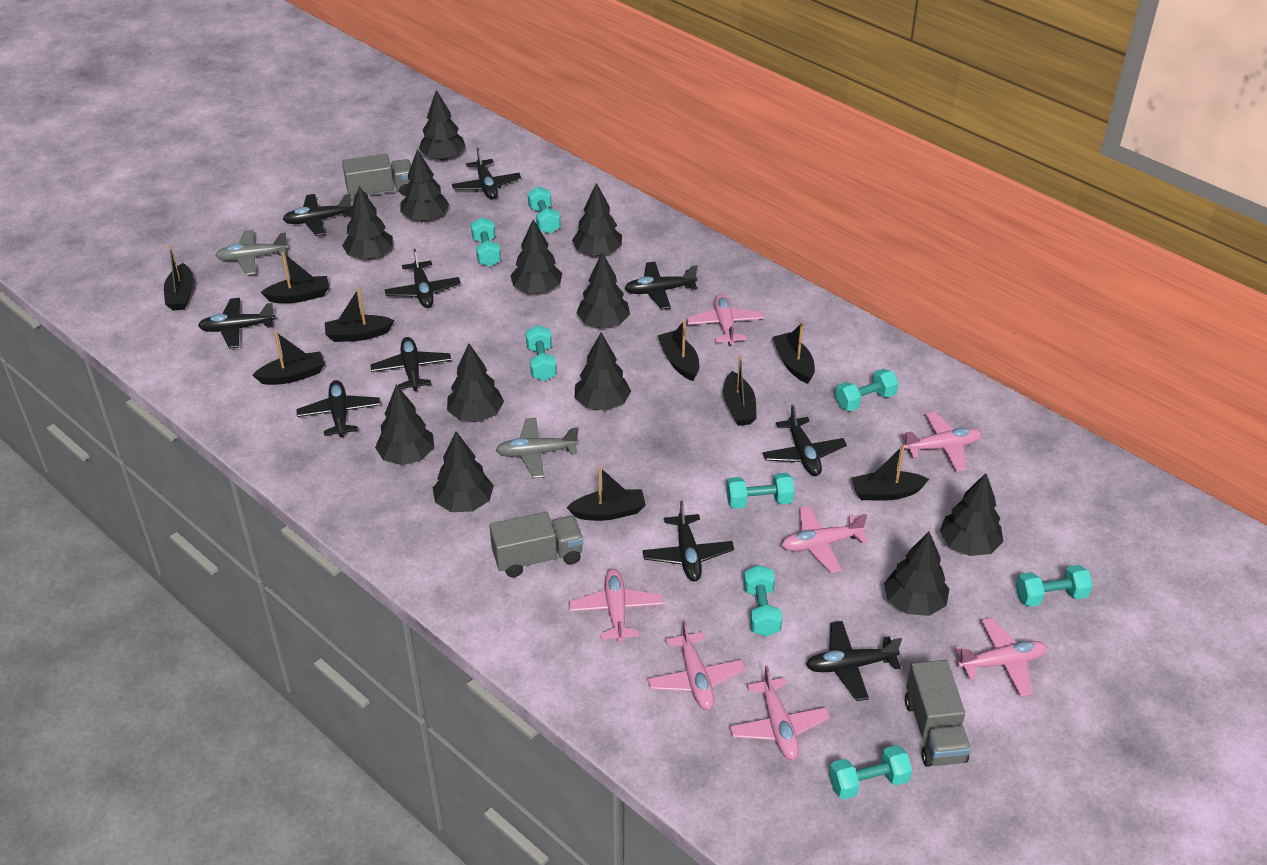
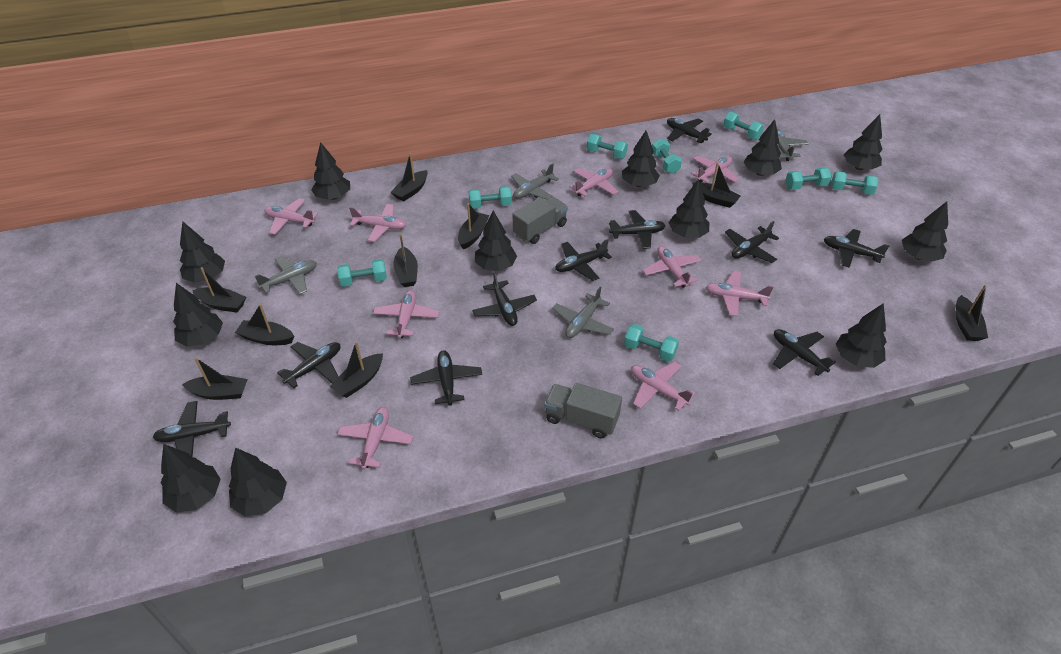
grey plane: [215,230,289,275] [496,417,579,478] = 2 -> [255,256,317,295] [511,163,559,200] [552,287,614,338] [756,128,808,161] = 4
grey truck: [342,154,411,199] [489,512,583,577] [905,660,971,767] = 3 -> [513,197,568,244] [544,383,622,438] = 2
pink plane: [569,569,664,643] [647,620,746,710] [686,294,764,346] [729,665,830,760] [781,505,868,573] [901,412,982,472] [955,618,1048,697] = 7 -> [264,198,318,235] [337,407,414,470] [349,204,406,242] [373,290,440,338] [569,168,618,197] [631,362,695,411] [642,246,702,288] [690,156,739,183] [706,271,773,317] = 9

